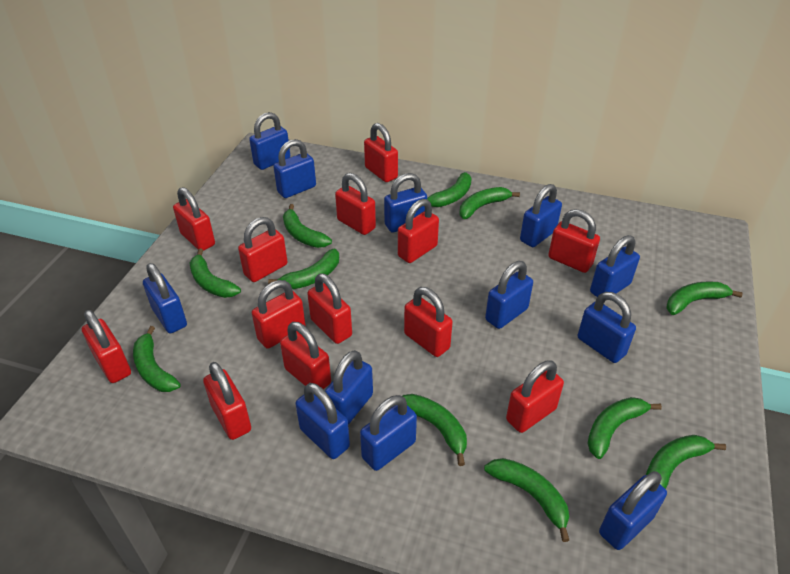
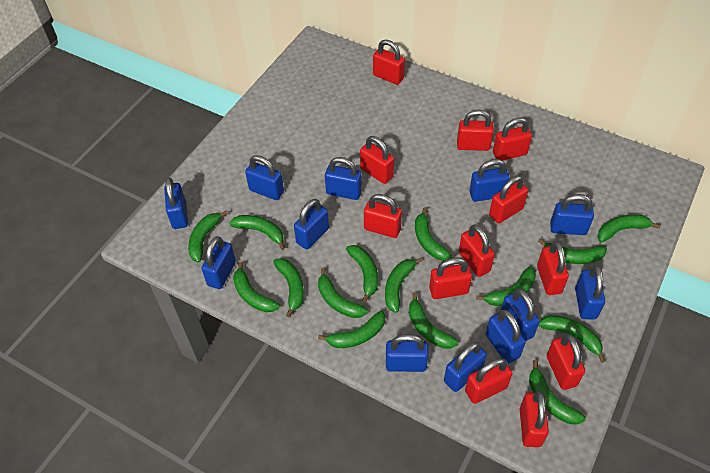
green banana: [133,326,181,392] [189,249,241,298] [268,249,339,289] [283,204,332,248] [402,394,467,466] [427,172,472,207] [460,187,520,219] [484,458,569,542] [587,397,662,459] [646,435,726,489] [667,281,743,315] = 11 -> [188,211,228,263] [229,215,285,250] [233,262,280,312] [273,258,304,317] [318,268,368,318] [318,310,385,348] [346,245,378,303] [385,257,423,313] [409,293,459,349] [415,207,452,261] [476,267,536,306] [529,360,586,424] [538,238,607,264] [539,315,606,363] [597,214,661,243] = 15
red padlock: [82,310,131,383] [173,187,215,251] [203,362,251,440] [238,217,288,282] [252,280,306,349] [280,322,331,389] [307,273,352,344] [335,173,376,235] [364,123,398,182] [398,199,439,263] [404,287,453,357] [506,360,564,433] [548,209,600,273] = 13 -> [360,136,394,184] [364,194,402,238] [373,40,405,85] [429,257,472,299] [457,110,494,151] [459,224,495,277] [465,358,513,404] [489,176,528,223] [493,117,532,161] [520,391,549,447] [537,241,569,295] [547,334,585,390] = 12

